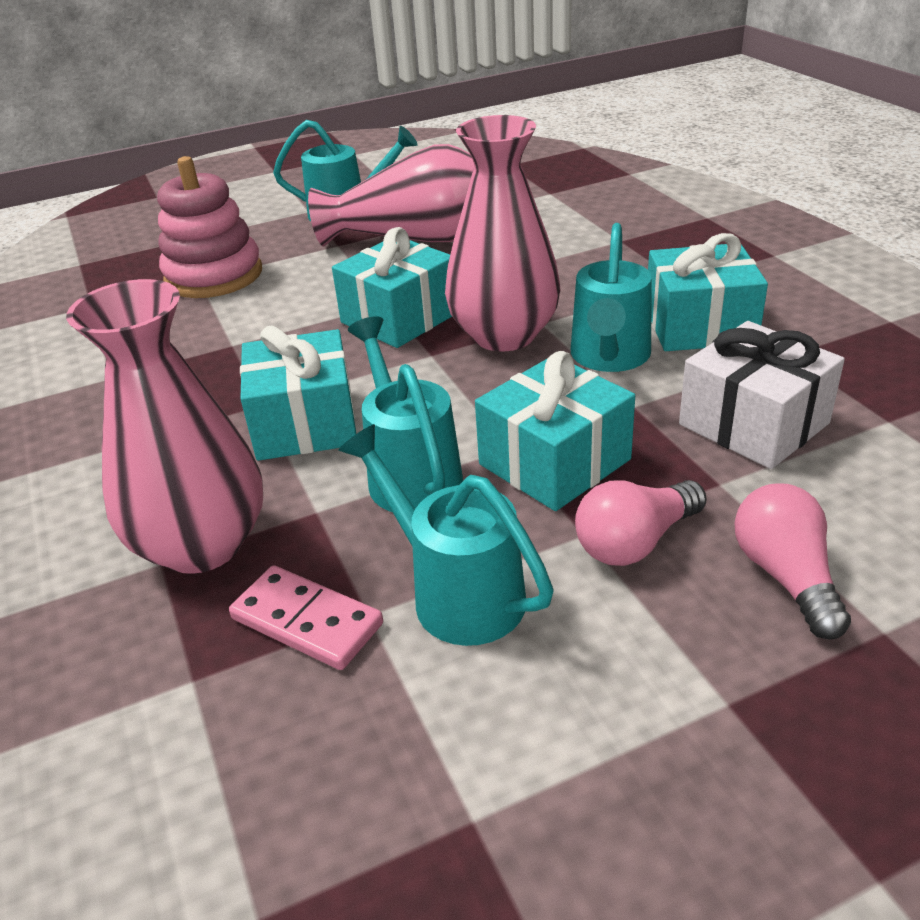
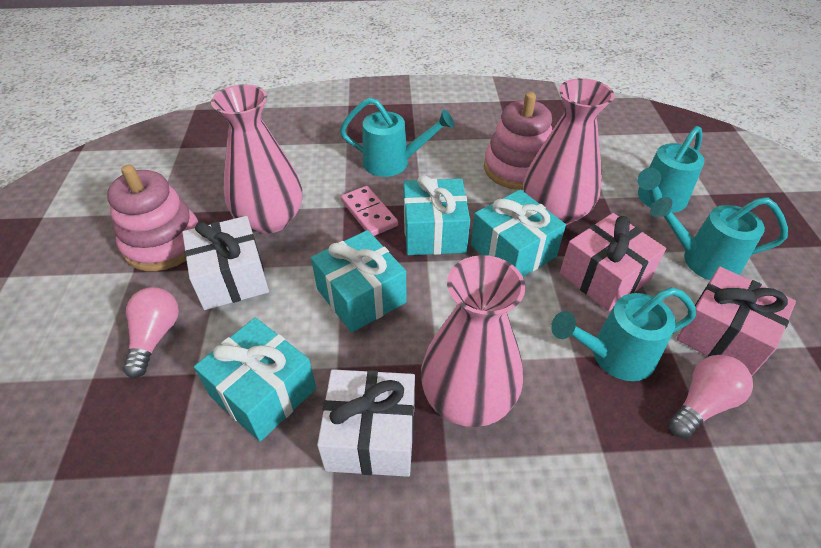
pink gift: none = 0 -> [560,213,666,311] [677,267,796,376] = 2
pink stacking toy: [157,156,262,298] = 1 -> [107,164,198,271] [484,92,552,190] = 2
white gift: [679,321,845,469] = 1 -> [182,216,269,310] [317,369,415,477] = 2

